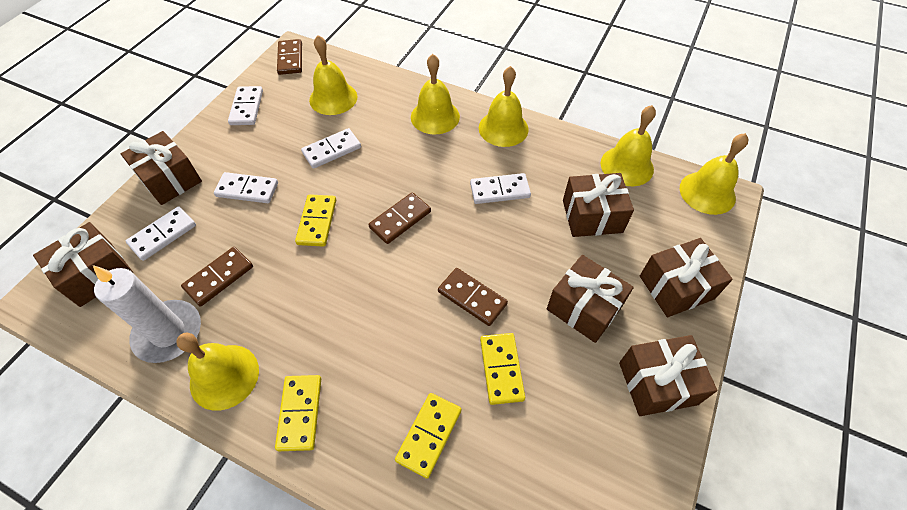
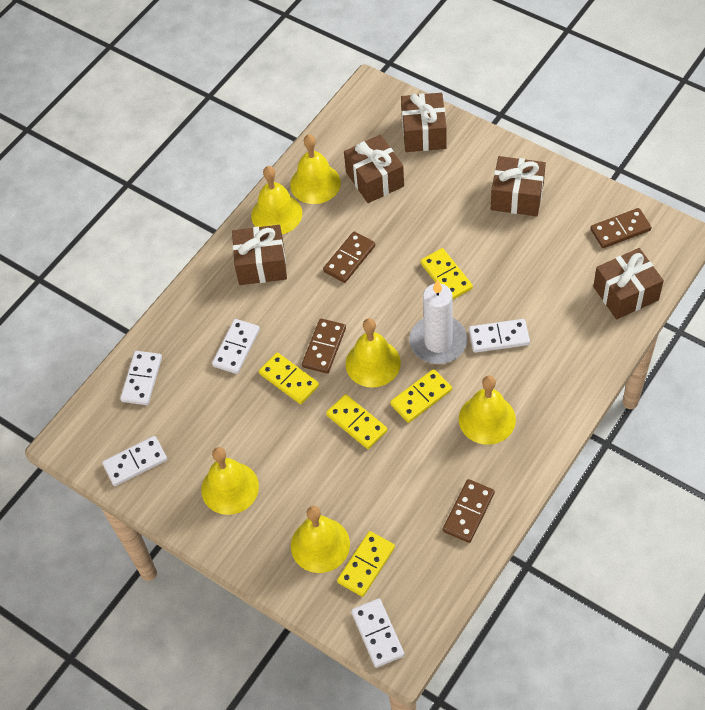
brown gift: [33,222,133,307] [121,131,202,205] [547,255,634,343] [563,173,634,237] [619,335,717,416] [640,238,733,317] = 6 -> [232,225,287,285] [344,135,404,203] [401,93,447,152] [491,156,546,216] [593,248,664,319] = 5
yellow domino: [275,375,321,451] [295,194,336,247] [395,393,461,479] [480,333,525,405] = 4 -> [259,353,319,404] [326,394,388,449] [337,531,395,597] [390,369,452,423] [420,248,473,299] = 5

